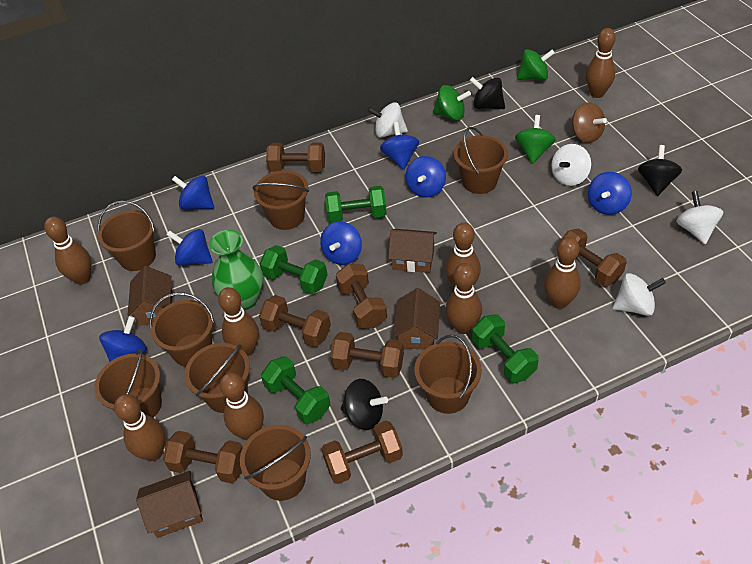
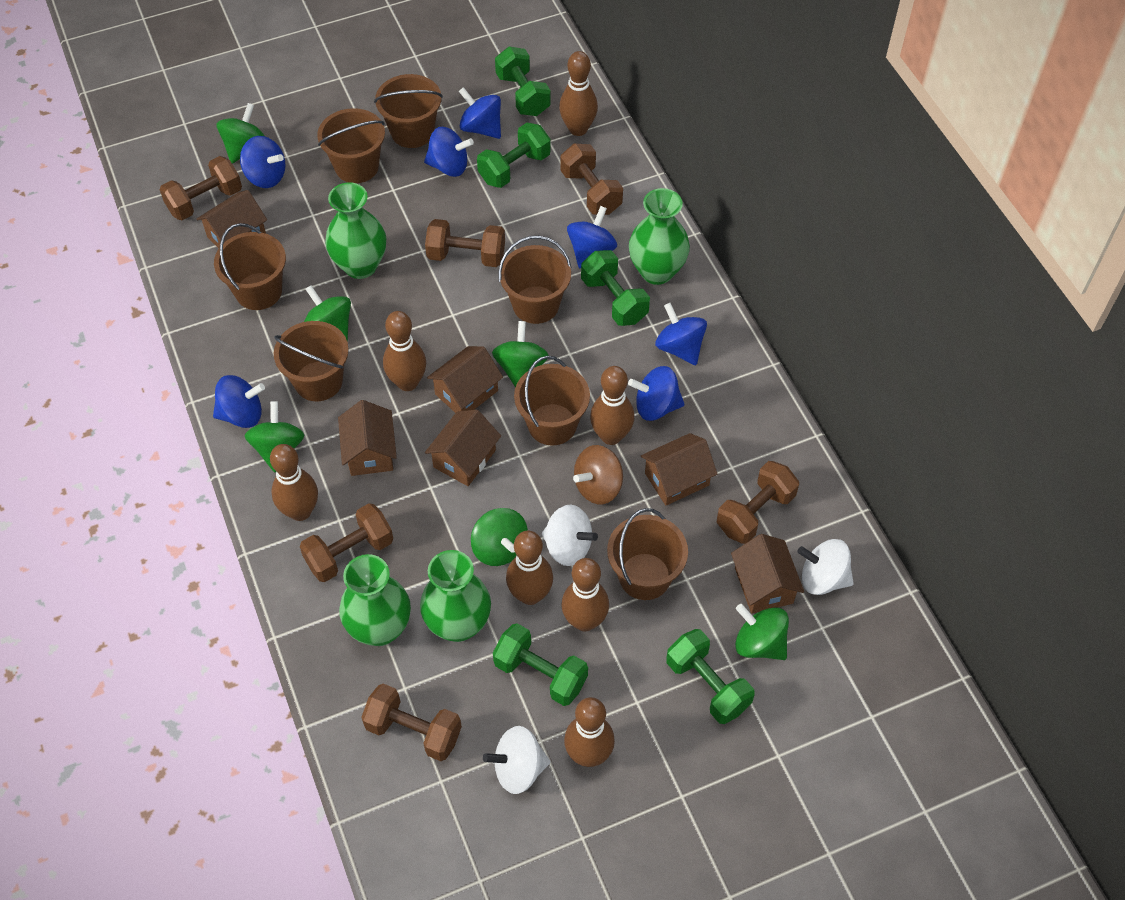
black spinning top: [341,379,388,430] [469,77,505,109] [638,145,682,196] = 3 -> none = 0
brown bowling pin: [44,217,91,285] [114,394,165,461] [218,287,259,356] [220,373,264,440] [446,222,481,288] [446,263,482,334] [544,237,581,309] [586,28,616,98] = 8 -> [270,444,318,521] [383,311,426,391] [506,531,553,605] [559,51,598,136] [561,558,609,631] [564,697,615,767] [590,366,634,445] = 7
brown bucket: [94,349,162,417] [98,201,156,271] [149,292,215,367] [185,343,250,413] [240,425,311,501] [252,170,309,230] [414,335,482,414] [454,127,508,194] = 8 -> [214,223,286,310] [274,321,349,401] [317,108,385,183] [374,74,443,148] [498,236,572,324] [514,356,590,446] [607,508,688,600] = 7
brown dumbbell: [163,431,243,483] [259,295,331,347] [266,143,325,172] [322,420,403,484] [330,332,404,378] [336,264,387,328] [559,229,627,286] = 7 -> [160,156,242,220] [300,503,393,582] [361,684,462,761] [425,219,505,267] [560,143,623,215] [717,461,799,544] = 6
brown house: [128,266,172,326] [136,471,203,538] [388,229,437,273] [393,288,440,350] = 4 -> [197,190,267,248] [338,400,397,476] [425,409,501,486] [427,346,503,413] [641,433,717,506] [731,534,804,614] = 6
green dumbbell: [260,245,327,294] [261,356,330,424] [325,186,387,223] [472,315,539,383] = 4 -> [477,123,551,188] [493,623,588,706] [495,47,551,116] [581,250,650,326] [667,629,754,724] = 5
green spinning top: [433,85,471,121] [515,115,556,164] [517,49,555,81] = 3 -> [217,103,265,164] [245,401,304,473] [304,285,351,342] [471,508,528,566] [492,321,549,387] [735,604,789,660] = 6
green vase: [209,230,263,310] = 1 -> [325,182,386,279] [339,554,411,646] [420,550,491,642] [629,188,690,285] = 4
white spinning top: [368,102,408,138] [551,144,591,186] [612,273,666,316] [676,191,723,244] = 4 -> [483,726,550,794] [542,504,598,566] [797,539,854,595] = 3

